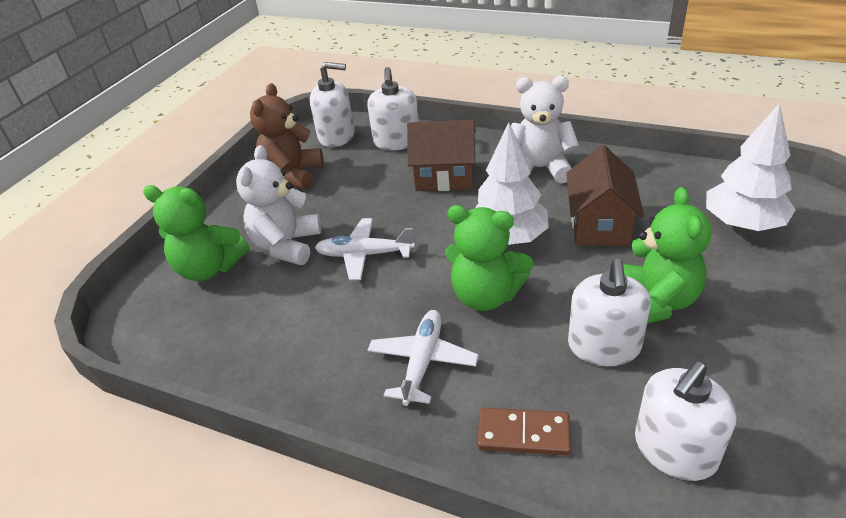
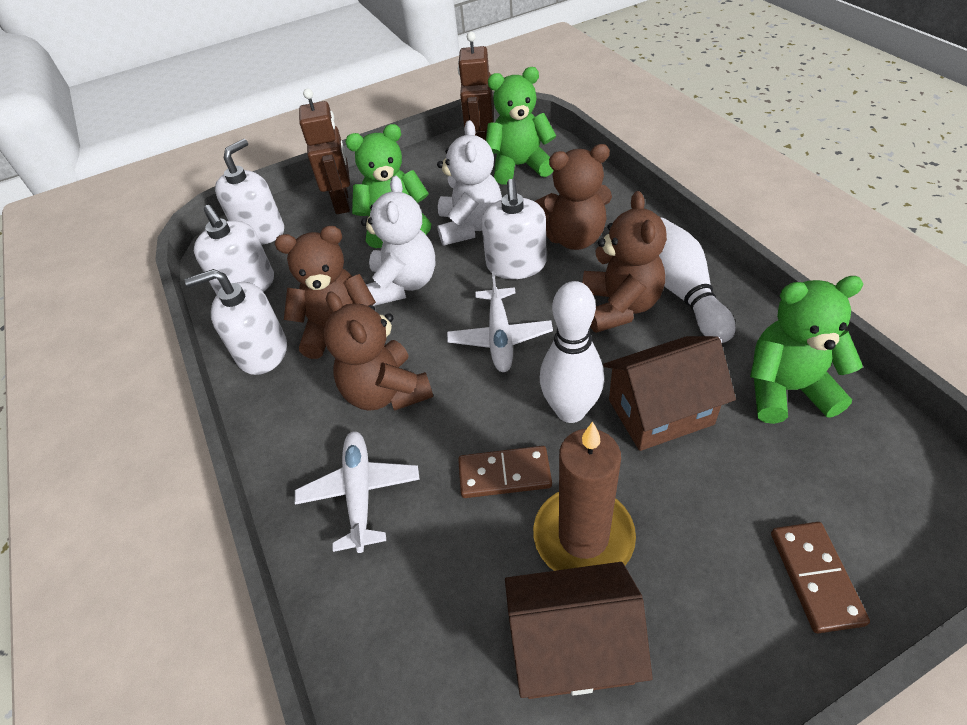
brown candle: none = 0 -> [533,422,636,571] = 1
brown domino: [477,408,571,456] = 1 -> [458,446,552,498] [771,522,870,633] = 2
brown robot: none = 0 -> [299,89,350,214] [458,32,494,141] = 2
brown teddy bear: [250,83,324,190] = 1 -> [275,226,376,359] [324,291,433,411] [535,144,612,250] [582,191,667,333] = 4
white bowling pin: none = 0 -> [540,281,604,423] [659,218,736,343] = 2
white tree: [475,122,549,245] [706,103,796,231] = 2 -> none = 0

